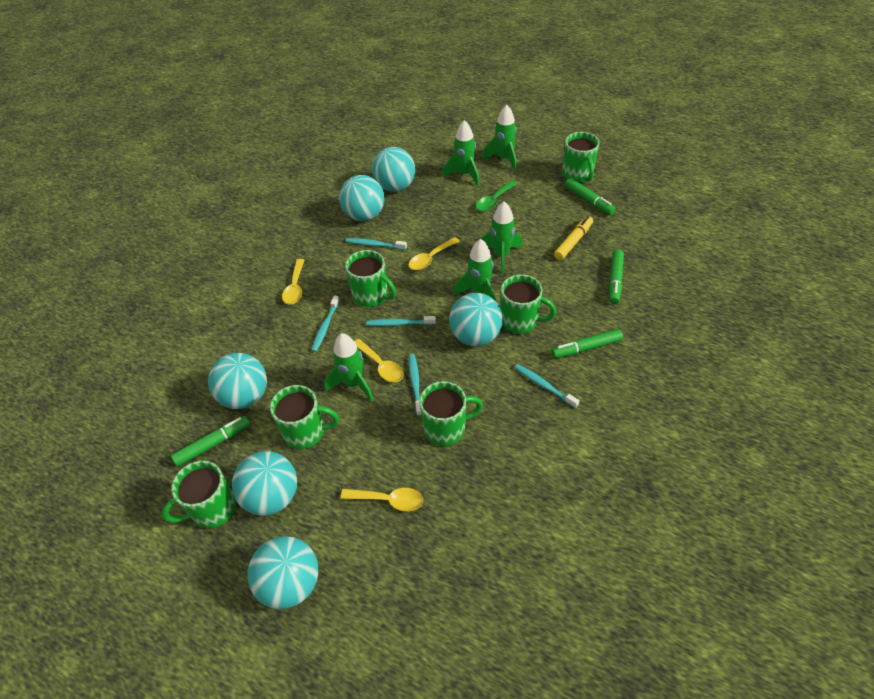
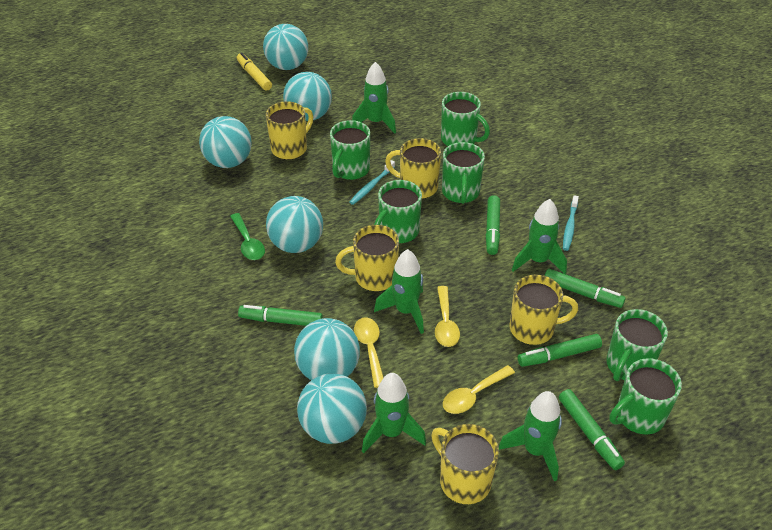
green marker: [171,416,250,467] [551,329,623,358] [565,178,616,215] [609,250,624,304] = 4 -> [238,305,323,326] [486,195,500,255] [518,334,602,367] [544,269,626,308] [559,389,625,470] = 5
turquoise toothbrush: [311,295,340,352] [346,238,407,250] [367,316,436,326] [409,354,421,416] [514,364,579,408] = 5 -> [350,160,395,205] [563,195,579,251] = 2
yellow mug: none = 0 -> [266,101,313,160] [335,225,399,291] [385,138,441,199] [431,424,499,504] [510,275,578,345] = 5
yellow spoon: [282,259,305,305] [341,488,423,511] [354,339,404,383] [409,237,460,270] = 4 -> [354,318,384,388] [435,286,460,347] [443,365,515,414] = 3

